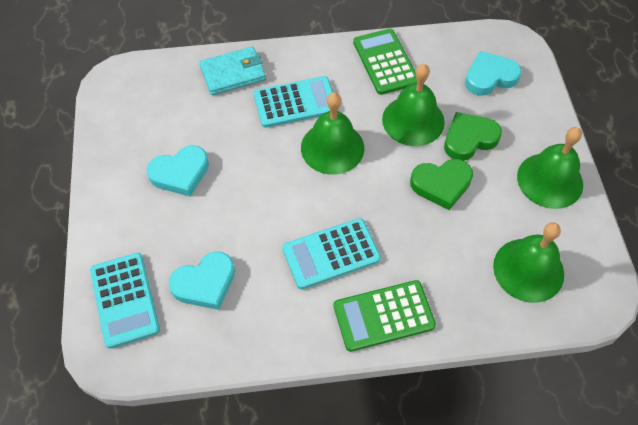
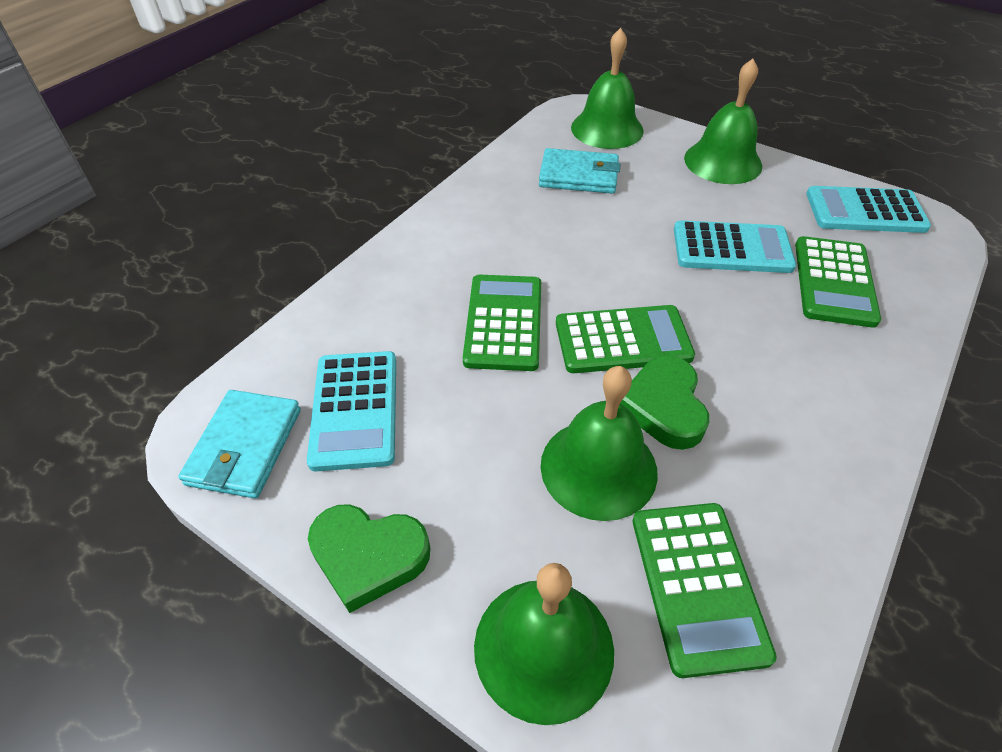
green calculator: [334,280,436,352] [353,29,417,95] = 2 -> [463,275,541,371] [556,305,695,373] [633,503,777,678] [795,236,881,328] = 4
turquoise heart: [147,145,209,196] [169,251,235,310] [465,51,522,96] = 3 -> none = 0
turquoise wallet: [199,47,266,95] = 1 -> [178,390,301,499] [539,148,621,194] = 2

